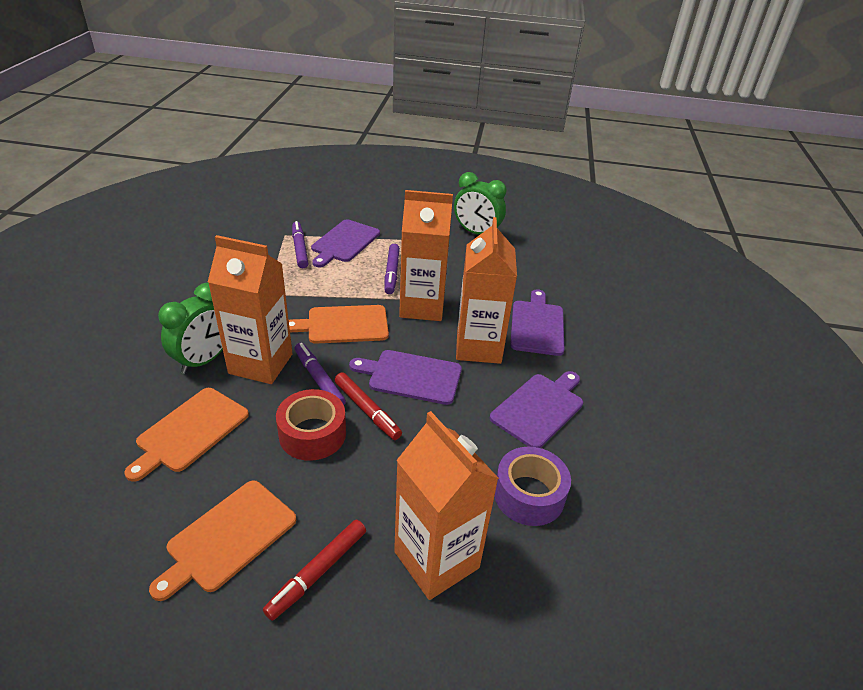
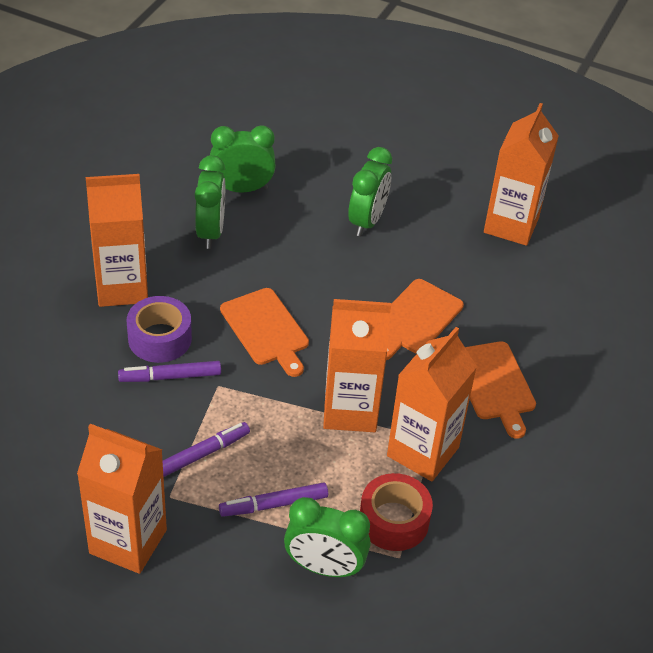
green clock: [158,283,223,374] [454,172,506,235] = 2 -> [195,155,225,249] [210,125,276,193] [284,497,371,577] [348,147,392,236] = 4
orange carton: [208,235,293,384] [394,411,499,600] [399,190,453,321] [456,217,517,364] = 4 -> [77,424,167,574] [86,174,148,307] [323,299,391,432] [387,327,477,481] [484,103,559,246] = 5
purple cutting board: [311,219,380,267] [349,350,462,405] [490,371,583,448] [510,289,564,356] = 4 -> none = 0
red marker: [263,520,366,621] [335,373,402,440] = 2 -> none = 0

